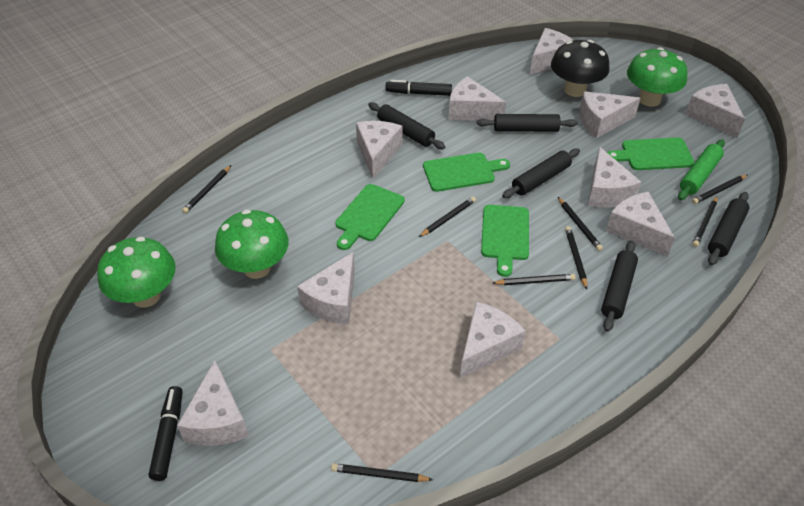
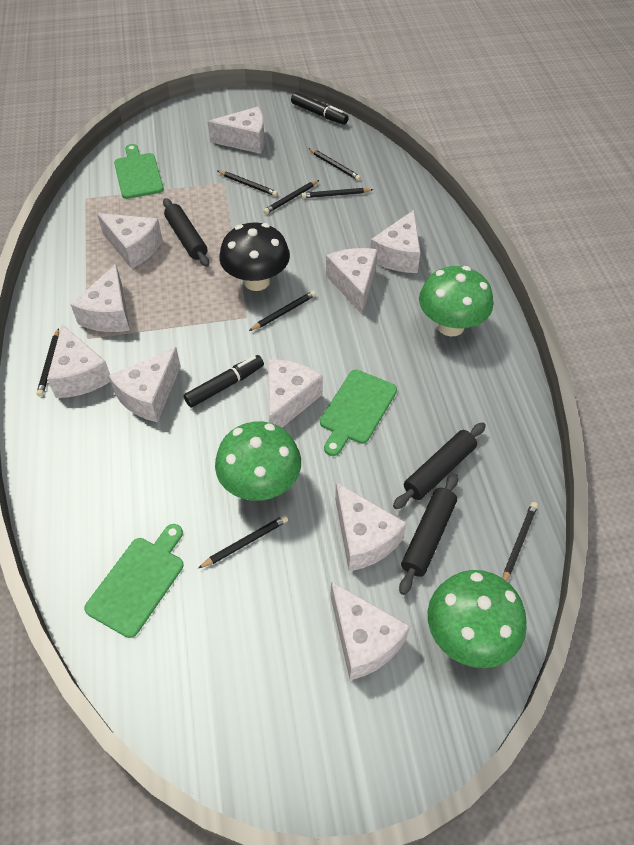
black rolling pin: [368,102,445,149] [476,114,578,132] [502,148,580,198] [601,241,638,332] [708,192,749,265] = 5 -> [163,198,209,267] [393,422,486,509] [399,473,458,595] = 3
green cutting board: [335,184,405,250] [423,153,510,192] [481,205,529,277] [607,137,695,170] = 4 -> [84,524,184,638] [114,144,164,199] [320,370,397,456] = 3
green rolling pin: [678,139,725,200] = 1 -> none = 0

